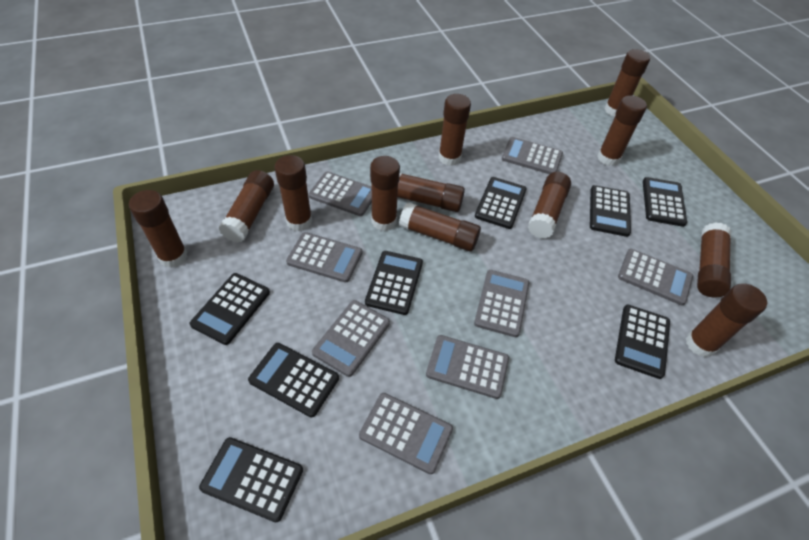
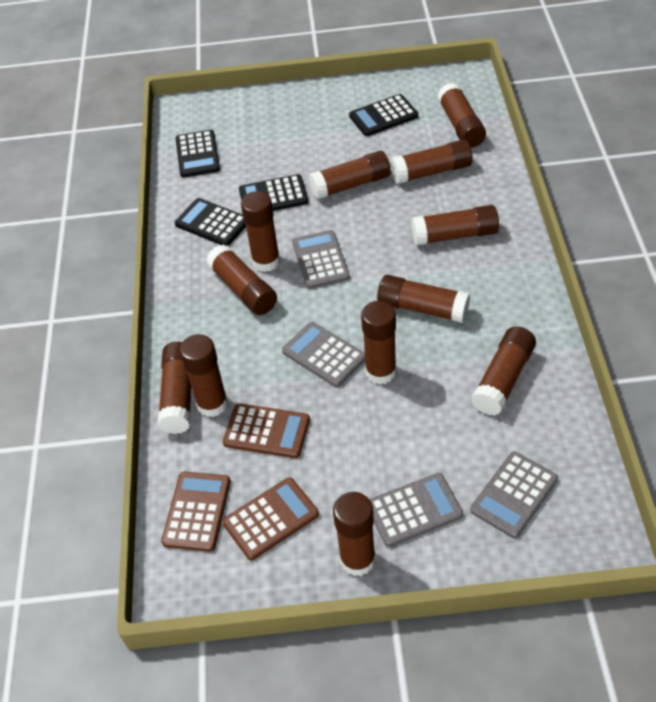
black calculator: [190,273,270,345] [199,437,303,522] [248,343,339,417] [365,251,423,315] [475,177,527,229] [590,185,631,237] [615,305,670,379] [643,177,687,227] = 8 -> [175,198,246,246] [176,130,220,178] [239,174,308,211] [349,94,418,136] = 4
brown calculator: none = 0 -> [161,472,231,552] [223,403,310,458] [223,477,319,560] = 3
grey calculator: [286,232,362,283] [309,172,372,216] [312,300,390,377] [359,393,453,474] [426,335,509,399] [474,270,529,337] [502,137,563,174] [618,249,693,305] = 8 -> [282,322,365,387] [292,230,350,289] [369,473,463,547] [470,451,558,538] = 4

